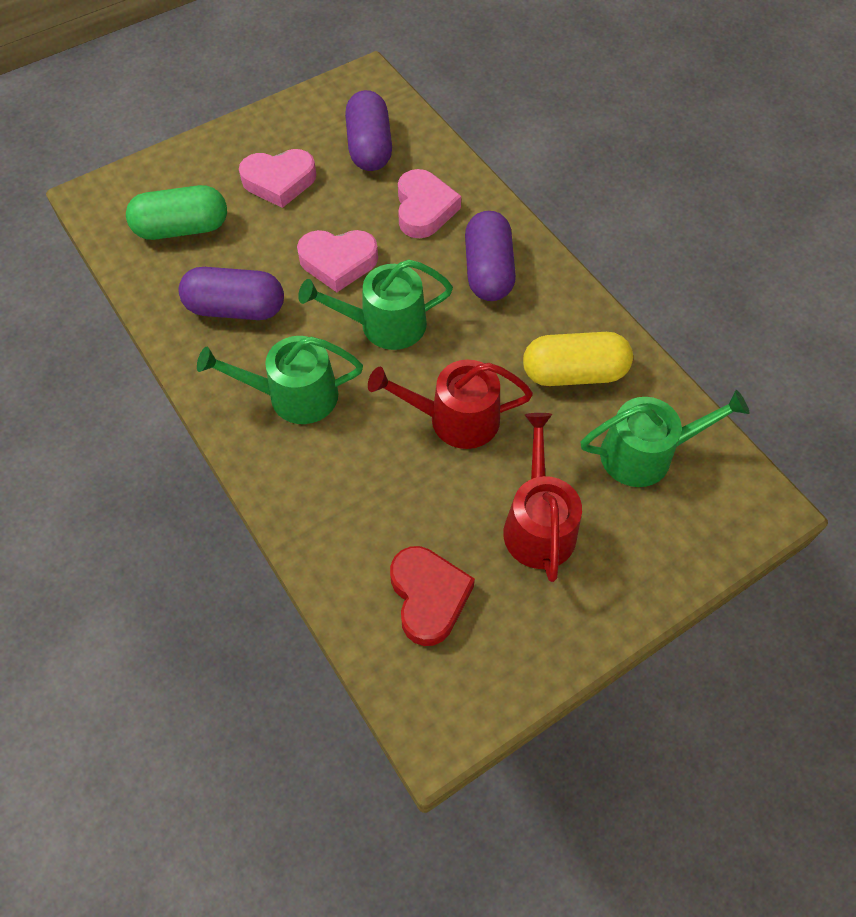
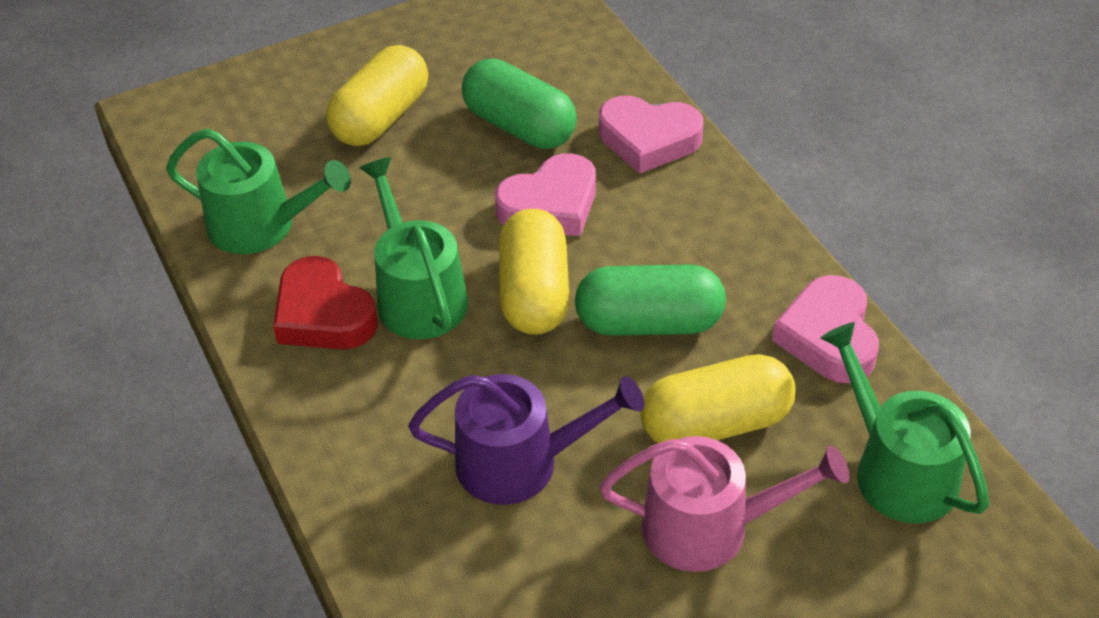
green capsule: [126,185,227,240] = 1 -> [462,58,577,149] [575,265,726,336] = 2
pink watering can: none = 0 -> [600,436,849,572] = 1
purple capsule: [178,267,284,320] [345,90,392,171] [465,211,516,301] = 3 -> none = 0
purple watering can: none = 0 -> [408,374,644,505] = 1
red watering can: [368,360,533,449] [503,413,582,582] = 2 -> none = 0
yellow capsule: [523,332,633,386] = 1 -> [326,45,428,146] [499,209,570,335] [640,354,796,443] = 3

